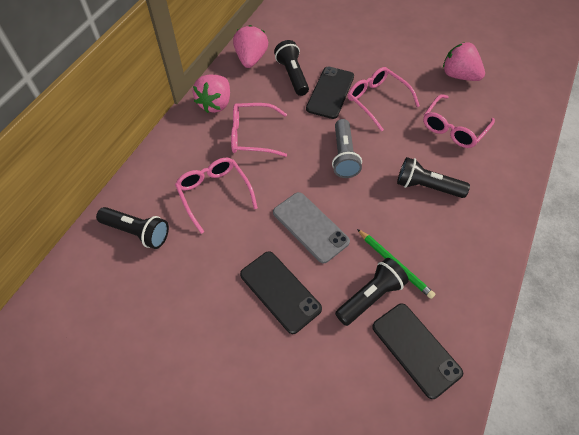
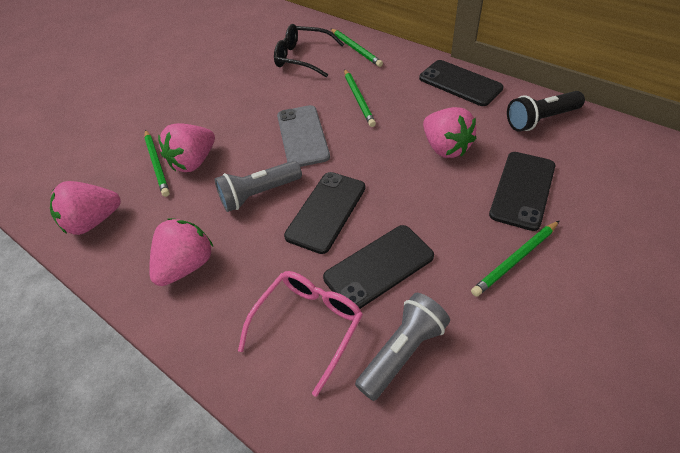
black flashlight: [96,207,169,249] [274,40,309,96] [335,258,409,326] [397,157,470,198] = 4 -> [507,91,585,132] = 1
black glasses: none = 0 -> [274,24,344,77] = 1
black phone: [240,251,322,334] [306,67,354,119] [372,304,463,399] = 3 -> [284,172,365,254] [323,225,434,309] [419,60,504,106] [489,152,555,231] = 4
green pencil: [357,229,435,299] = 1 -> [144,130,170,197] [330,28,383,67] [344,69,376,127] [471,221,559,297] = 4
grey flashlight: [332,119,362,178] = 1 -> [215,161,302,212] [355,293,450,401] = 2
pink glasses: [175,158,258,234] [231,103,287,157] [348,67,420,132] [423,94,495,148] = 4 -> [238,271,363,397] = 1
pink strawberry: [193,75,230,113] [233,25,268,68] [443,42,485,81] = 3 -> [50,181,121,235] [149,218,214,286] [158,123,215,172] [423,107,476,158] = 4

